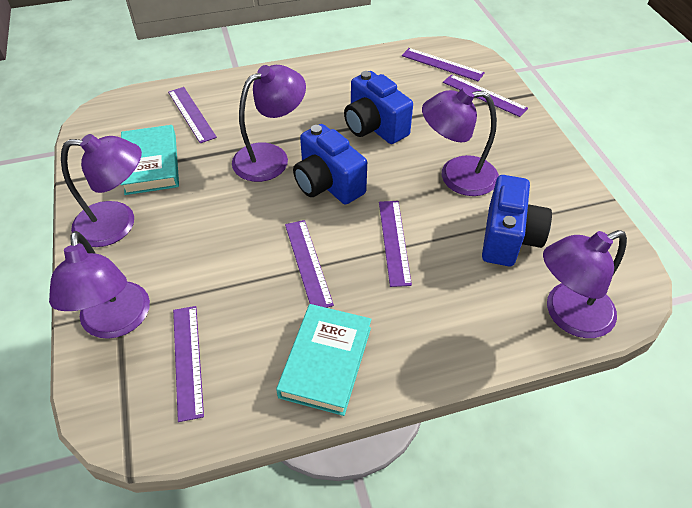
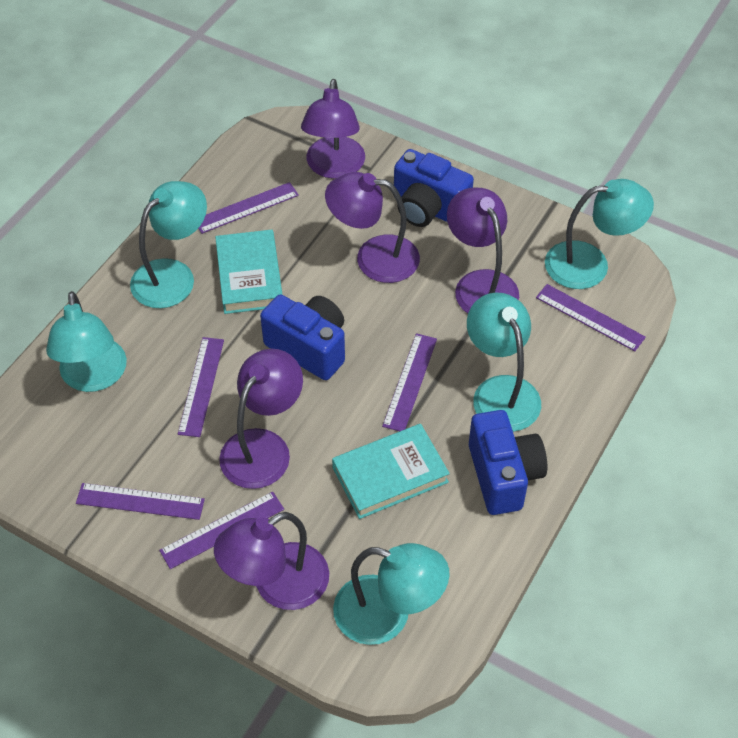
turquoise lamp: none = 0 -> [46,291,127,392] [130,181,207,308] [333,543,450,645] [467,292,541,432] [545,179,654,289] = 5

